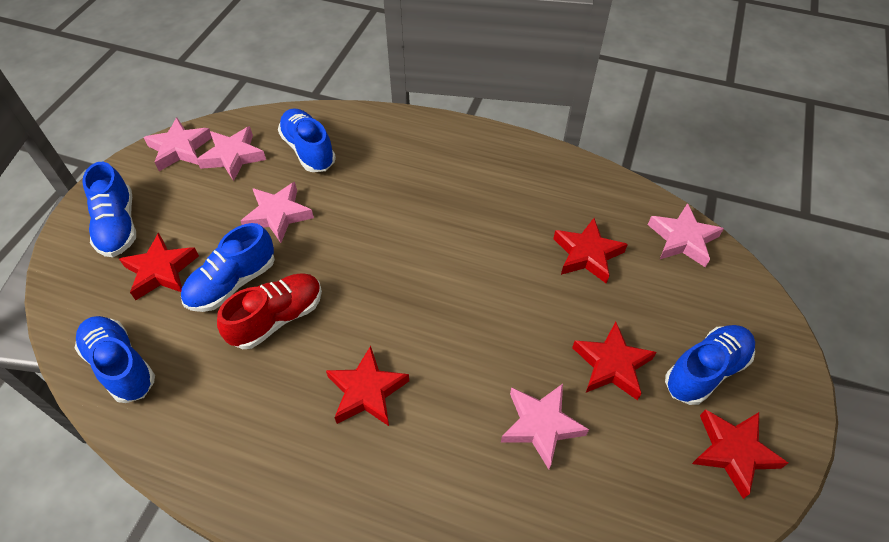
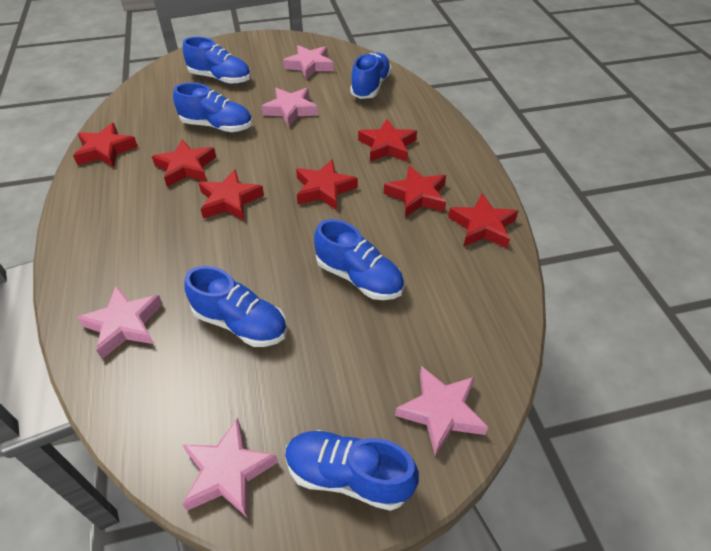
blue shoe: [75,316,155,403] [82,162,136,257] [181,223,275,312] [278,108,336,172] [665,325,755,405] = 5 -> [173,83,252,132] [183,37,251,84] [185,266,287,347] [285,430,419,511] [314,219,404,300] [350,52,392,99] = 6
red shoe: [217,273,322,349] = 1 -> none = 0
red star: [119,233,199,300] [326,346,409,426] [553,218,628,284] [572,322,657,400] [692,409,788,499] = 5 -> [73,123,138,168] [152,139,216,187] [198,169,264,221] [296,159,358,210] [358,119,417,162] [384,165,446,217] [448,193,518,248] = 7

